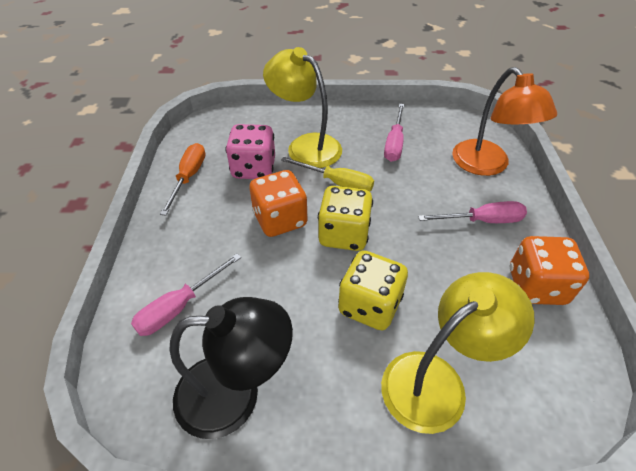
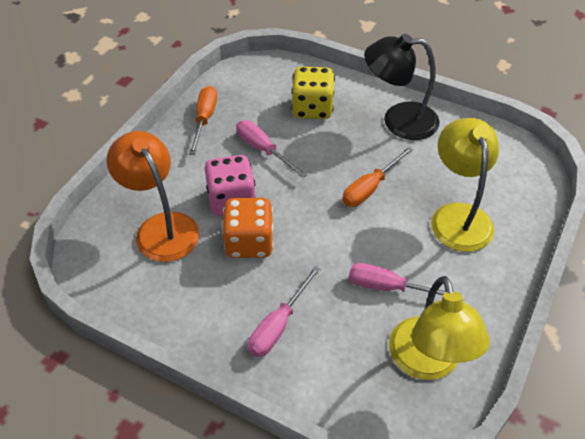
orange dice: [249,170,308,237] [510,236,589,305] = 2 -> [223,198,274,258] = 1
orange screwdriver: [160,143,206,216] = 1 -> [189,86,217,155] [342,147,413,207] = 2
yellow dice: [318,186,373,251] [338,250,408,331] = 2 -> [291,66,335,119] = 1
yellow screwdriver: [281,157,374,191] = 1 -> none = 0

